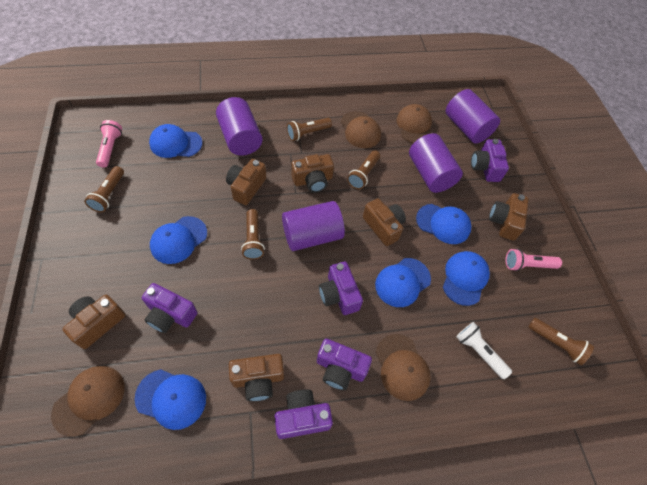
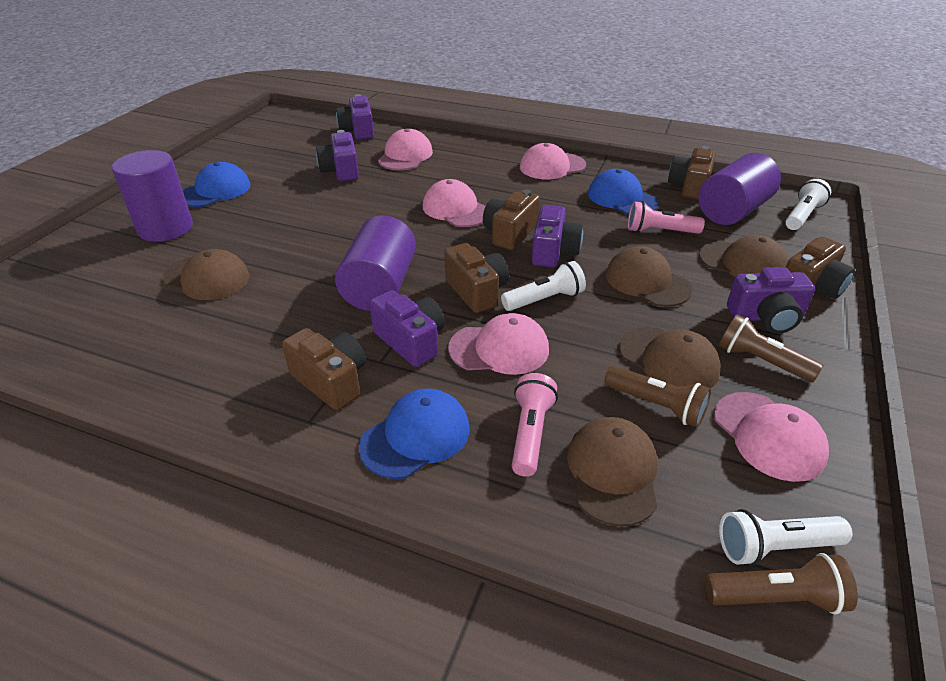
blue cap: [135,369,206,430] [149,124,202,158] [150,216,207,264] [375,258,431,307] [416,204,471,244] [443,251,490,306] = 6 -> [182,162,251,207] [358,388,470,479] [588,169,659,215] = 3
brown camera: [62,295,126,349] [226,159,267,205] [229,354,284,401] [291,154,334,192] [363,198,406,246] [489,193,529,241] = 6 -> [282,328,366,410] [444,243,509,313] [483,189,540,250] [668,146,716,199] [786,237,855,299] = 5
brown cap: [51,366,125,437] [341,111,381,148] [376,334,431,401] [397,104,432,144] = 4 -> [163,249,249,300] [567,417,657,526] [606,246,693,307] [619,327,721,389] [699,235,788,277] = 5
brown flashlight: [84,166,124,212] [241,209,265,260] [287,118,332,141] [347,150,380,189] [529,318,594,365] = 5 -> [604,366,711,427] [705,553,858,615] [719,314,823,382] = 3
pink cap: none = 0 -> [378,129,433,170] [423,179,486,227] [448,313,549,375] [520,143,586,180] [714,392,829,482] = 5
purple cylinder: [216,97,263,156] [282,201,345,251] [409,133,463,193] [446,89,500,143] = 4 -> [112,150,193,242] [335,215,416,311] [698,153,781,225] = 3
white flashlight: [456,322,512,379] = 1 -> [501,261,586,311] [719,509,852,566] [785,179,831,230] = 3

